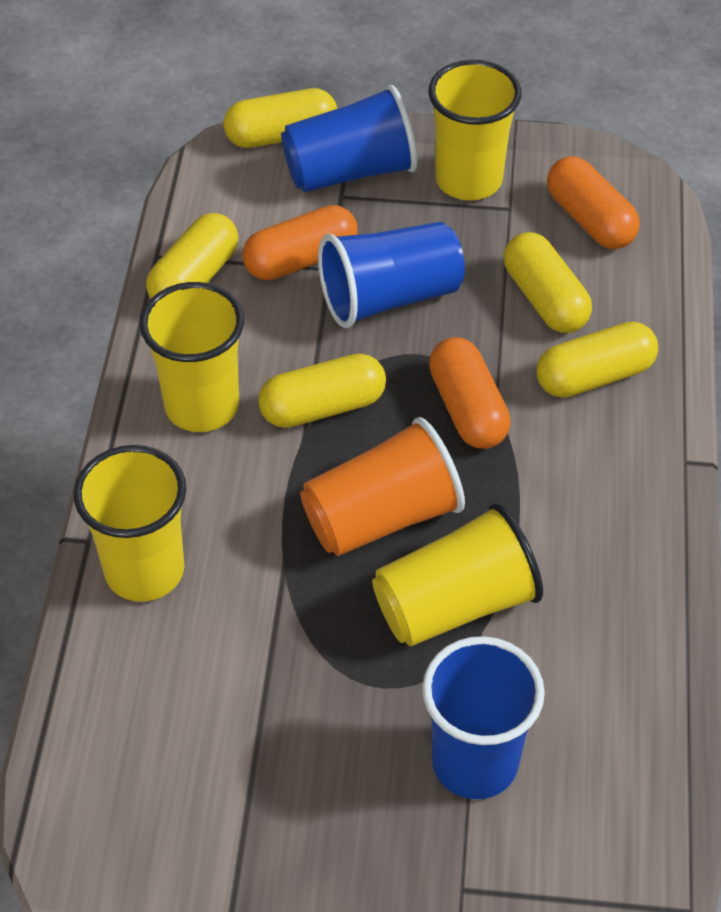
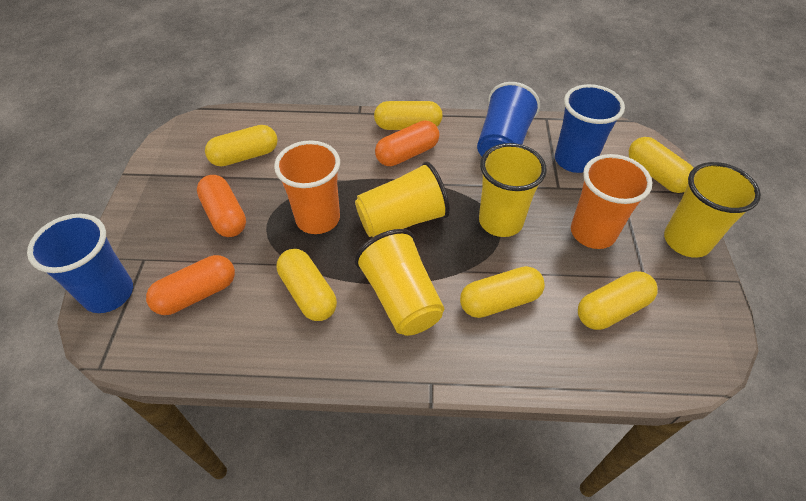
orange cup: [300,417,465,556] = 1 -> [274,140,340,234] [571,154,652,249] = 2
yellow capsule: [146,213,239,299] [223,88,337,148] [258,354,386,428] [504,232,592,333] [537,322,658,398] = 5 -> [205,125,278,166] [277,249,337,321] [374,101,443,130] [460,266,545,318] [578,271,658,330] [629,137,693,193] = 6

